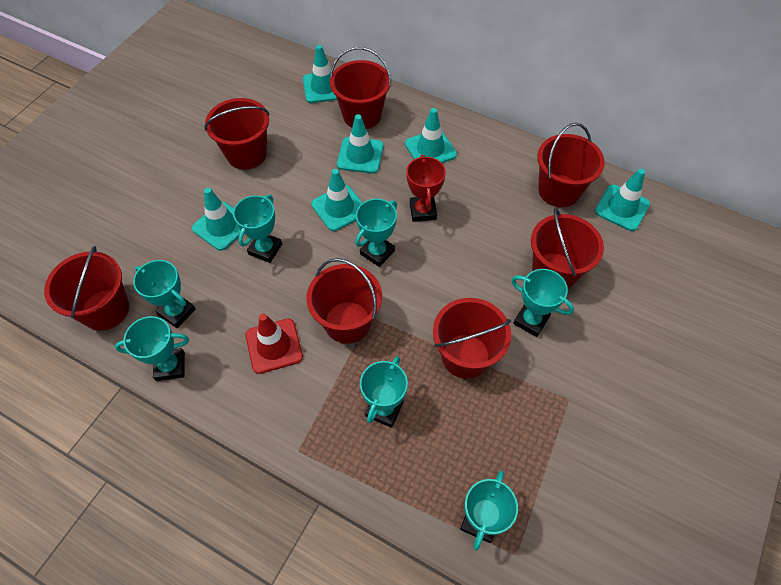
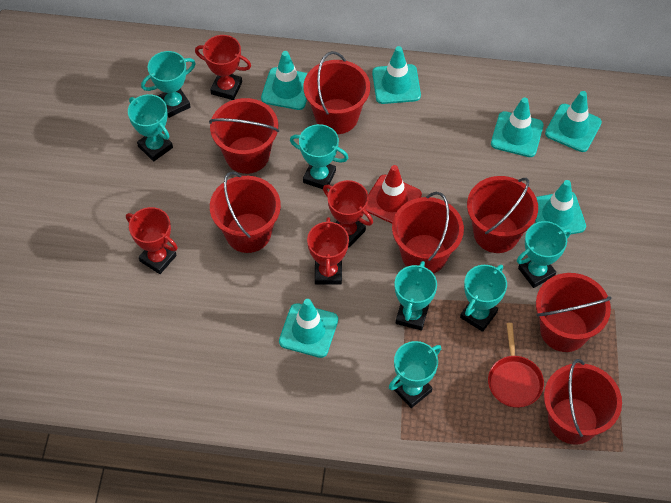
red pan: none = 0 -> [488,323,544,408] = 1
red trophy: [406,155,446,222] = 1 -> [126,207,178,274] [195,35,251,100] [307,217,349,285] [323,180,373,247] = 4

